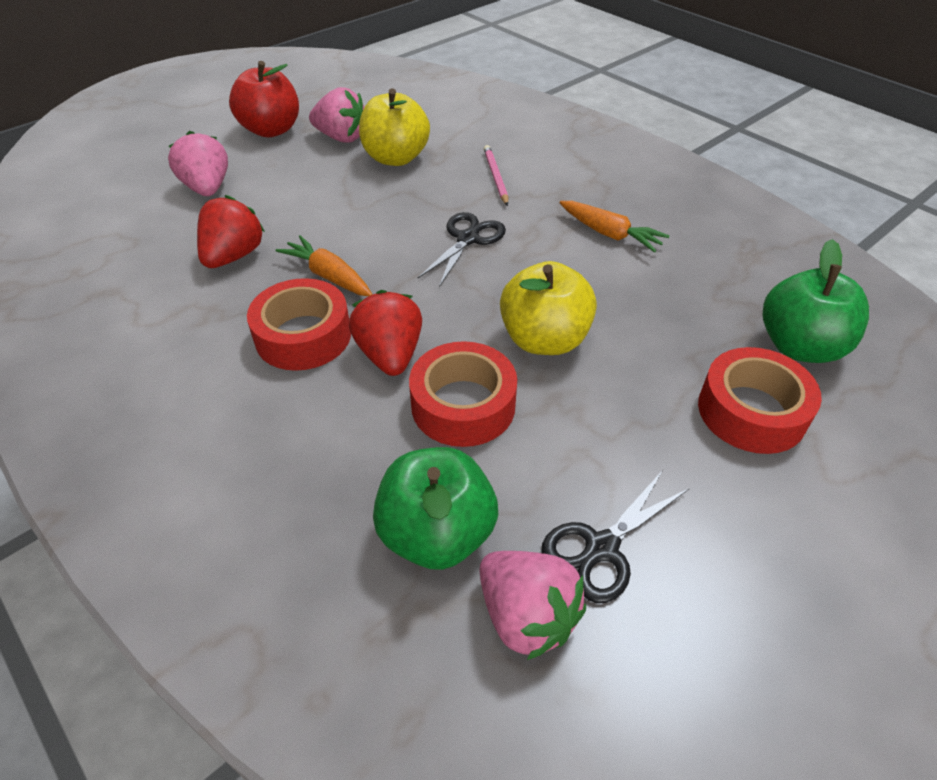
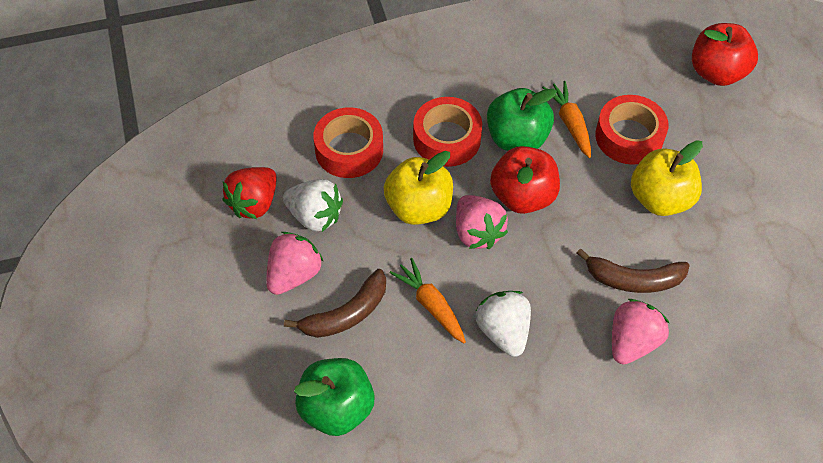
black scissors: [418,212,506,287] [541,470,690,603] = 2 -> none = 0
brown banana: none = 0 -> [284,269,386,338] [577,248,690,293] = 2
pink pencil: [484,145,508,206] = 1 -> none = 0
red apple: [229,61,299,137] = 1 -> [490,146,560,214] [692,23,758,86] = 2
red strawberry: [197,195,265,268] [349,290,422,376] = 2 -> [222,167,277,219] = 1
white strawberry: none = 0 -> [283,179,343,232] [476,291,531,357] = 2

